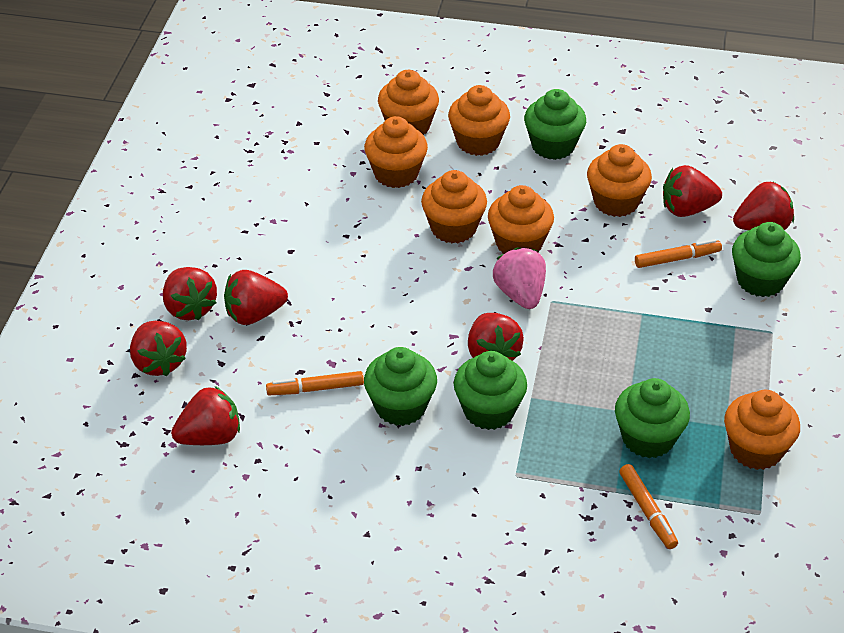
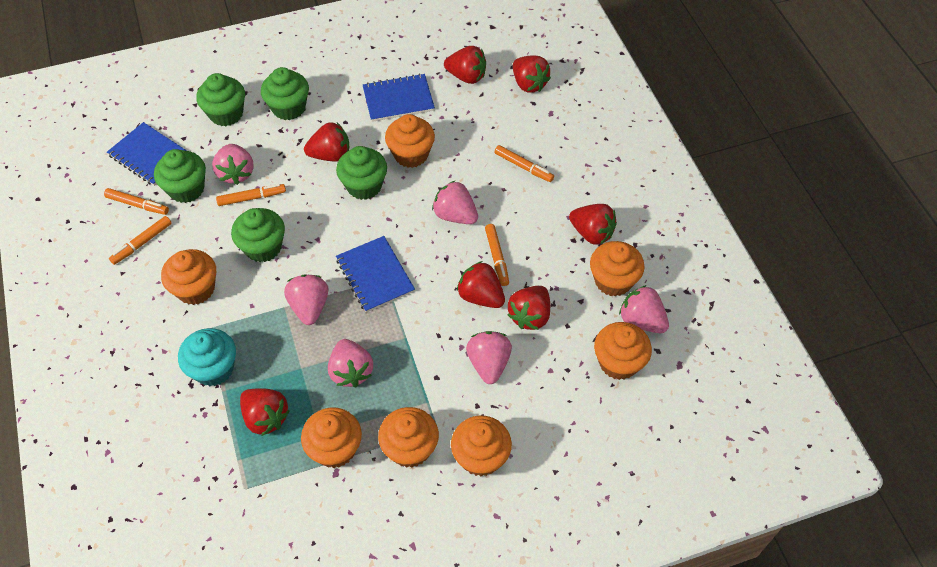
blue notebook: none = 0 -> [107,122,187,186] [336,236,415,313] [363,73,435,122] = 3
orange marker: [266,371,364,395] [619,464,678,549] [635,239,722,268] = 3 -> [104,188,169,215] [109,216,172,265] [216,184,286,206] [485,224,509,286] [495,145,554,182] = 5
pink strawberry: [493,247,546,309] = 1 -> [212,144,254,185] [284,274,329,325] [328,339,373,387] [432,180,478,224] [466,331,512,384] [619,285,669,333] = 6
turquoise cupcake: none = 0 -> [178,328,236,386] = 1

